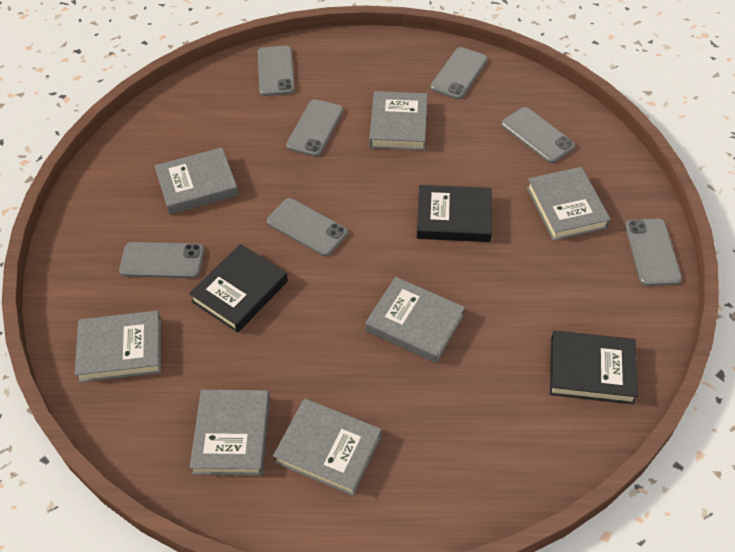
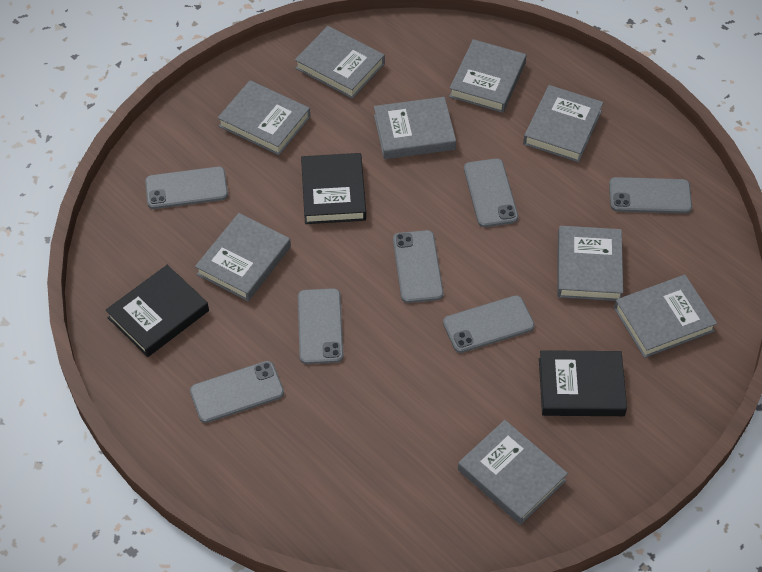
grey book: [75,311,161,383] [155,147,239,214] [190,389,270,476] [273,398,381,496] [365,277,465,363] [369,91,428,150] [527,167,611,241] = 7 -> [195,213,291,301] [218,80,310,155] [295,26,385,99] [374,97,456,159] [449,39,526,113] [458,420,568,525] [523,85,604,162] [557,226,623,301] [614,275,717,358] = 9

